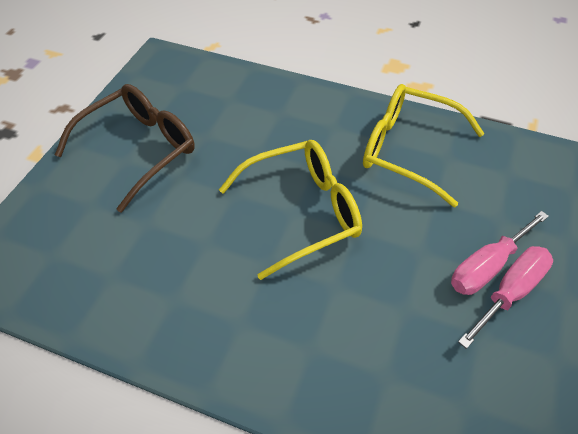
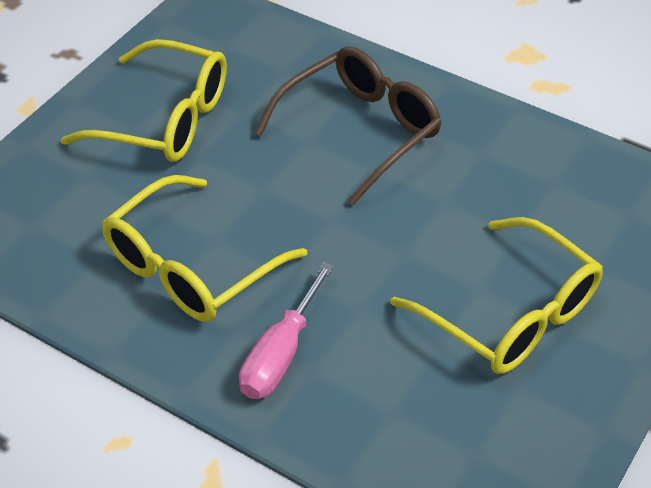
pink screwdriver: [451,211,549,295] [458,246,553,349] = 2 -> [239,262,334,399] = 1
yellow glasses: [219,140,362,280] [363,84,485,207] = 2 -> [61,39,227,162] [102,175,307,322] [390,217,603,374] = 3

